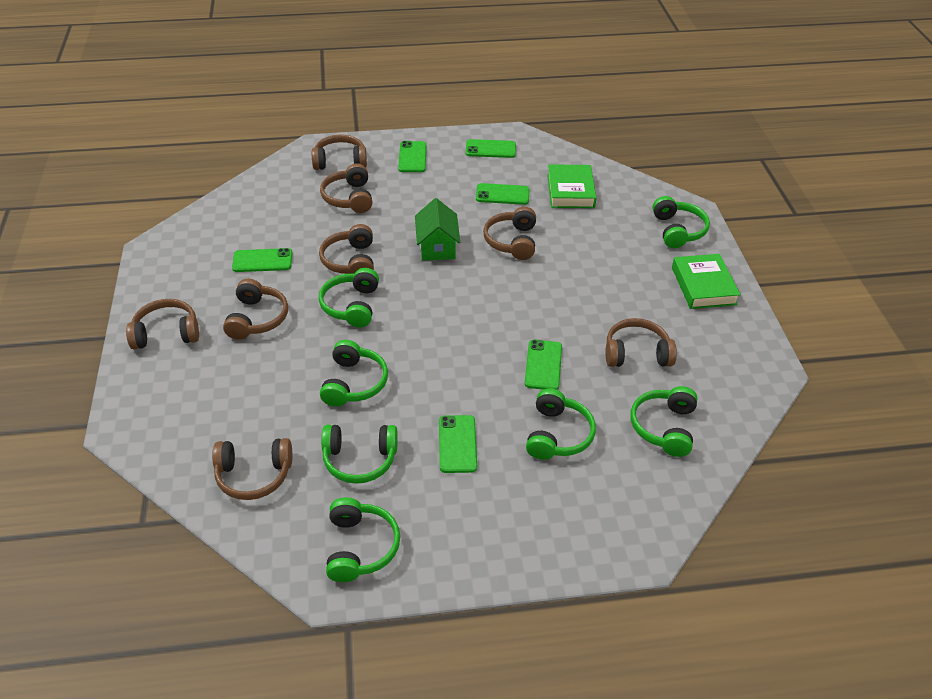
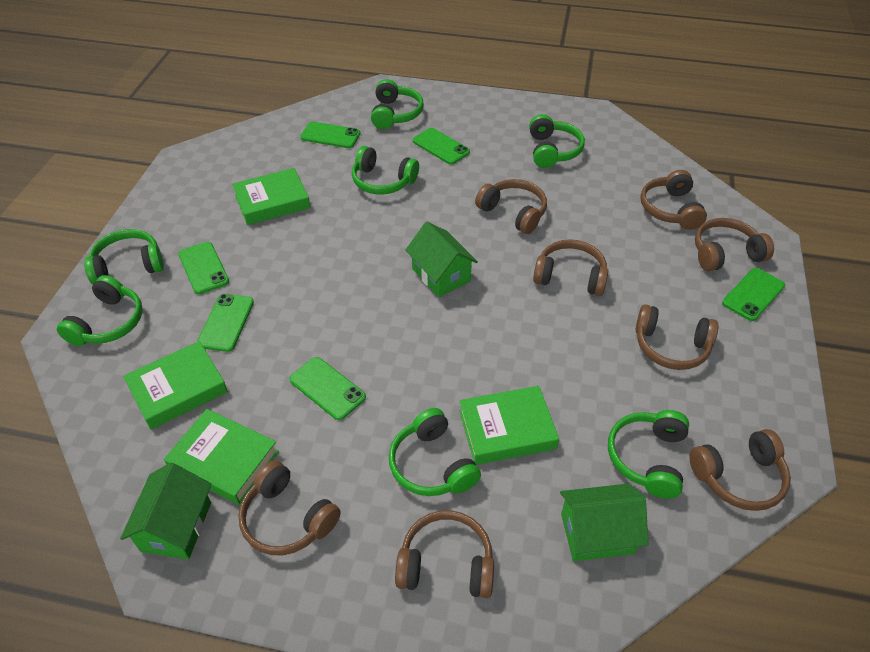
green book: [547,164,596,208] [672,254,741,309] = 2 -> [123,341,228,430] [164,409,279,505] [232,168,310,225] [459,386,559,465] = 4
green house: [415,198,460,261] = 1 -> [120,463,211,560] [405,222,478,297] [560,484,649,561] = 3

